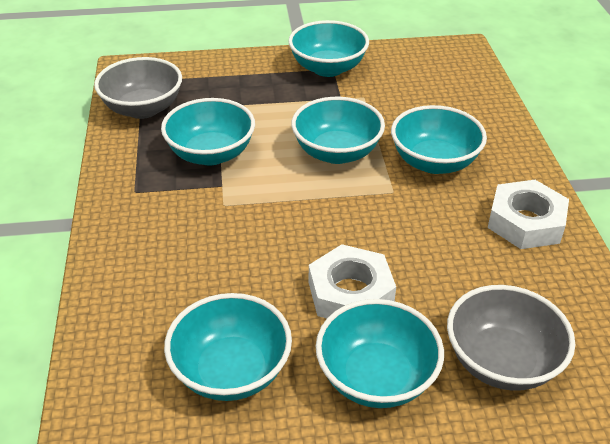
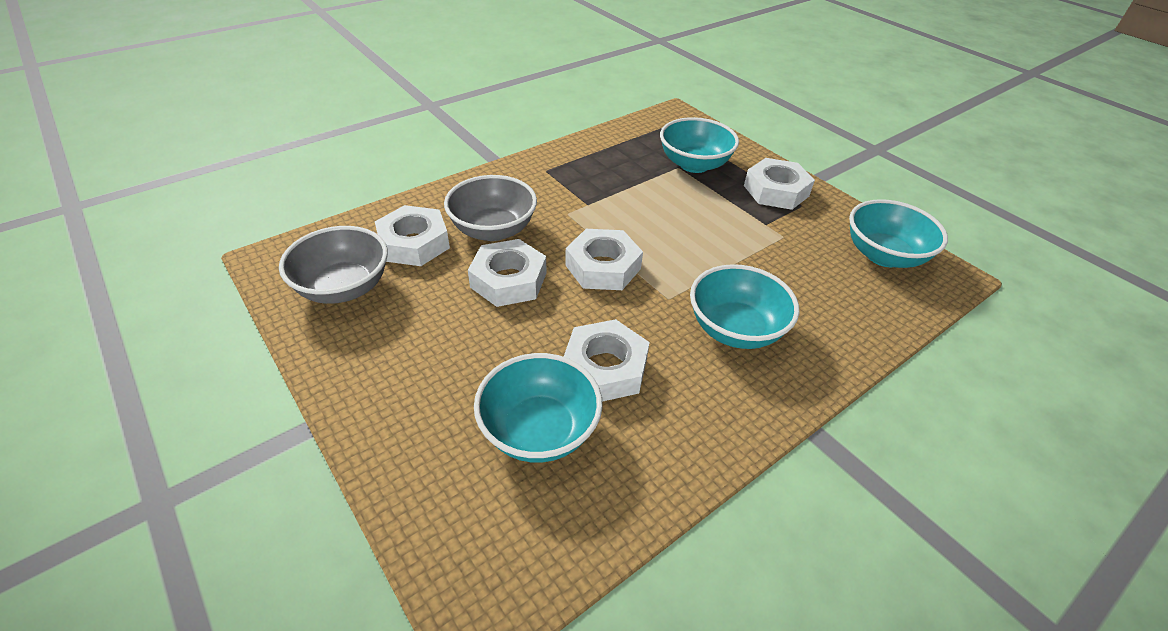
turquoise bowl: [161,98,255,165] [164,293,292,401] [288,20,369,77] [291,97,385,164] [316,299,444,408] [391,105,487,174] = 6 -> [474,353,603,462] [660,117,739,173] [690,264,799,349] [849,199,948,268] = 4
white nut: [309,244,396,318] [488,180,569,249] = 2 -> [375,205,450,266] [468,239,546,307] [564,319,650,402] [565,229,643,290] [744,158,815,210] = 5

